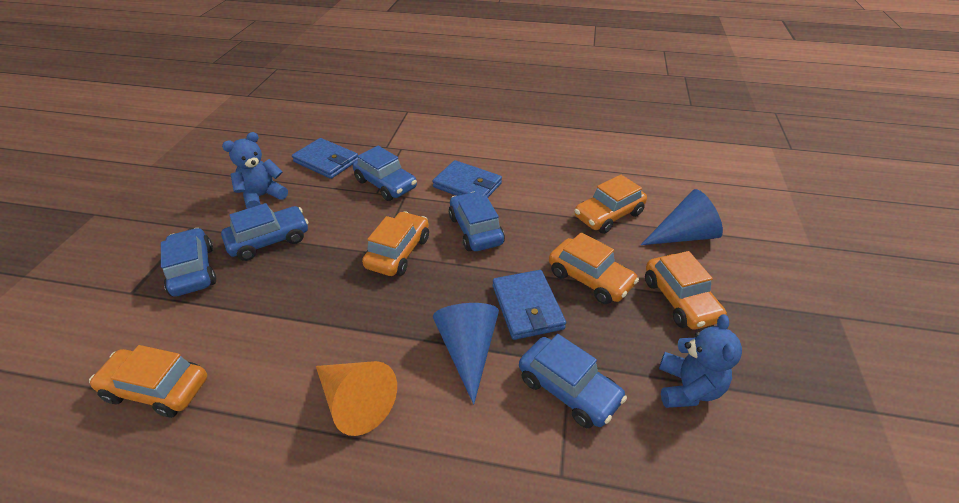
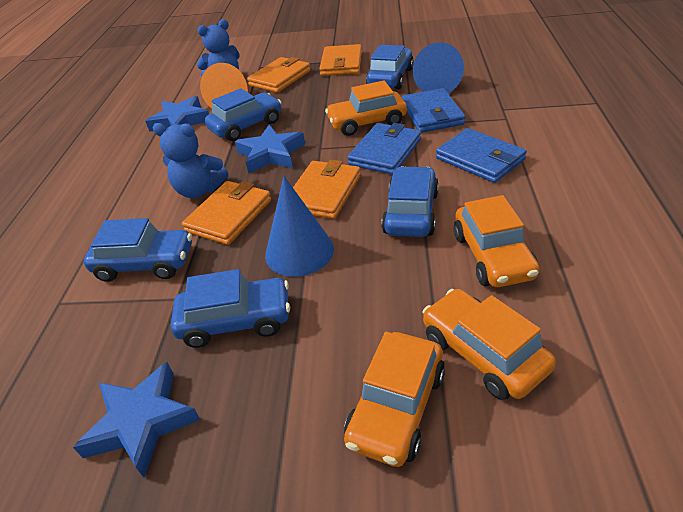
blue star: none = 0 -> [73,362,200,478] [146,96,209,132] [235,125,305,173] = 3
orange car: [89,345,207,418] [362,211,429,276] [549,232,639,304] [574,175,647,234] [645,251,727,329] = 5 -> [325,81,407,136] [344,332,445,467] [423,289,556,400] [454,195,539,287] = 4
orange wallet: none = 0 -> [182,181,271,245] [247,57,311,93] [293,160,361,219] [319,44,362,76] = 4

